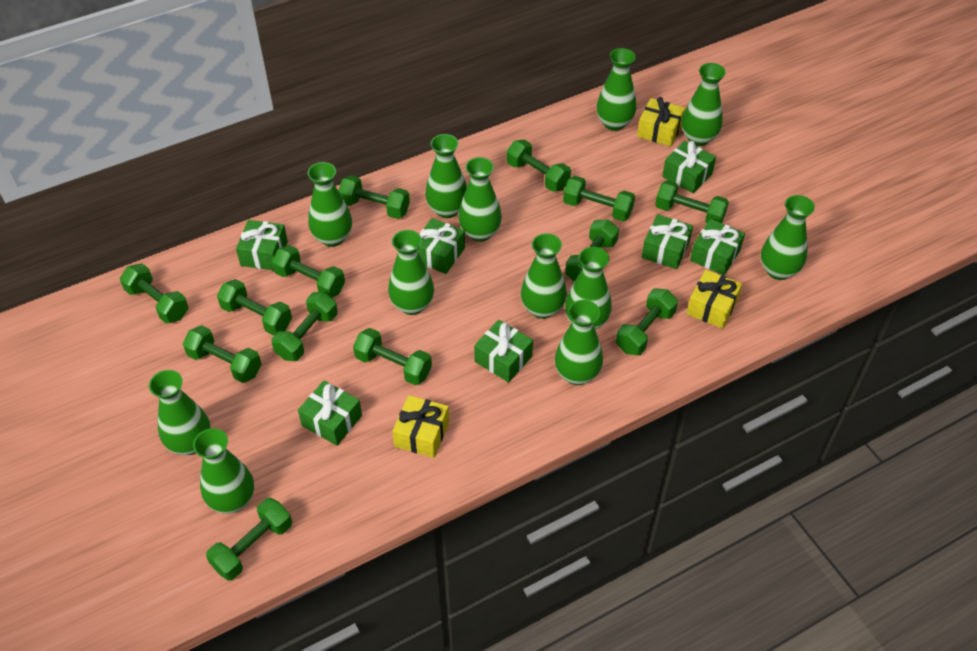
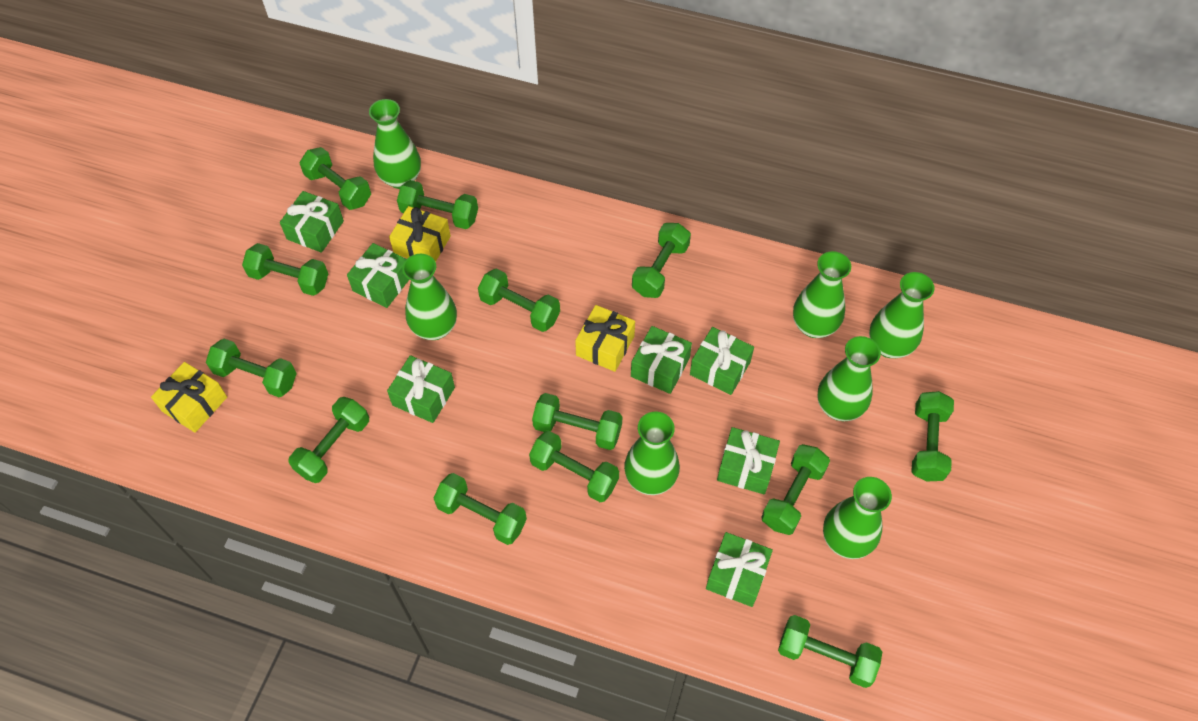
green vase: [149,370,210,455] [193,428,254,514] [308,162,352,247] [388,230,434,315] [425,134,467,218] [458,157,502,242] [521,233,567,319] [555,300,603,385] [565,247,612,330] [597,48,636,131] [682,63,726,146] [761,195,815,280] = 12 -> [369,99,421,189] [402,254,457,340] [624,412,680,495] [793,251,851,338] [817,336,881,421] [823,477,892,559] [869,272,935,358] = 7

